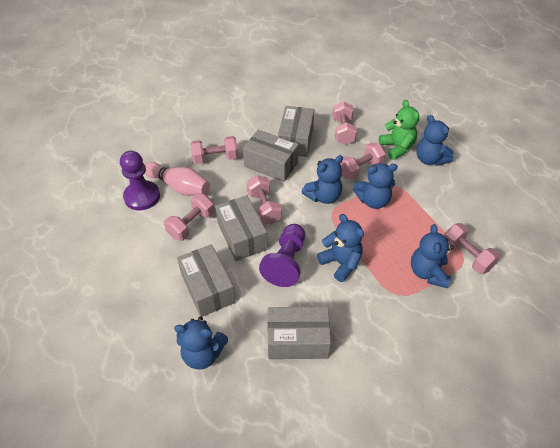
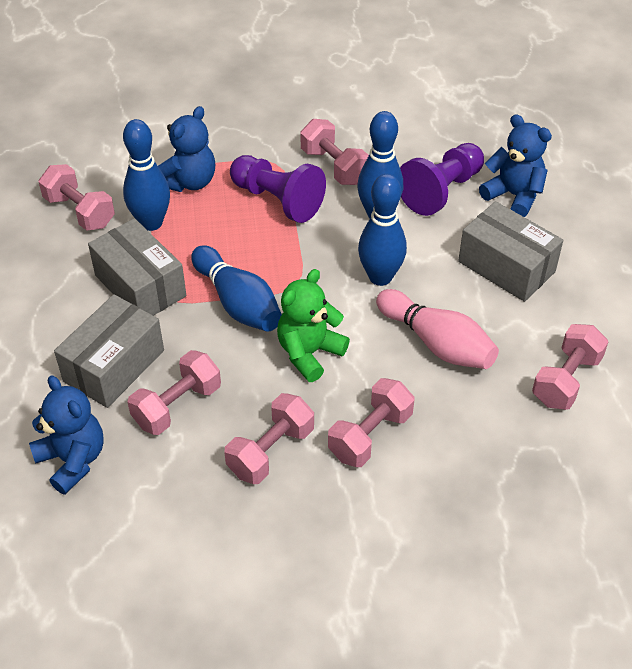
blue bowling pin: none = 0 -> [123,119,170,231] [191,245,282,332] [357,111,403,219] [358,174,407,286] = 4
blue teddy bear: [174,317,228,369] [302,155,343,204] [317,214,364,282] [353,163,398,209] [411,224,454,288] [416,115,454,166] = 6 -> [29,375,104,495] [158,106,215,192] [479,114,552,217] = 3
grey box: [177,244,235,317] [215,195,268,261] [243,130,299,182] [267,307,331,359] [278,106,314,157] = 5 -> [54,294,164,408] [88,218,186,316] [458,201,563,302] = 3

